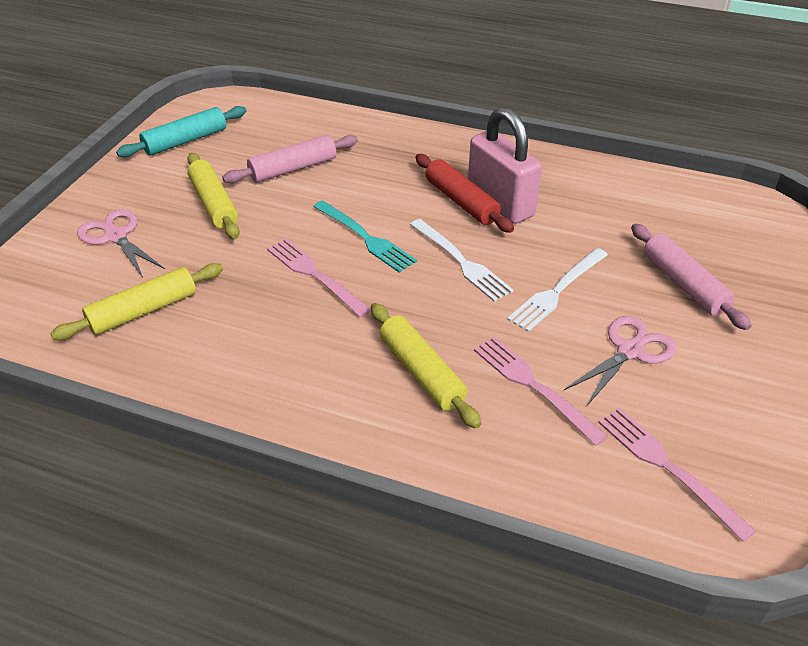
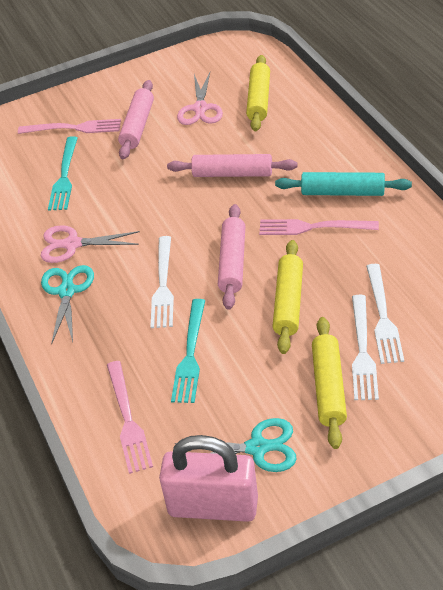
pink rolling pin: [222,135,358,183] [631,223,752,330] = 2 -> [118,80,154,159] [167,154,298,177] [218,204,245,310] = 3
red rolling pin: [415,154,514,233] = 1 -> none = 0
turquoise fork: [313,200,417,273] = 1 -> [48,136,78,211] [171,299,205,403] = 2
turquoise scissors: none = 0 -> [41,265,94,345] [175,418,297,472] = 2
white fork: [410,219,514,302] [507,248,608,332] = 2 -> [150,236,174,328] [352,295,379,400] [366,264,404,364] = 3

